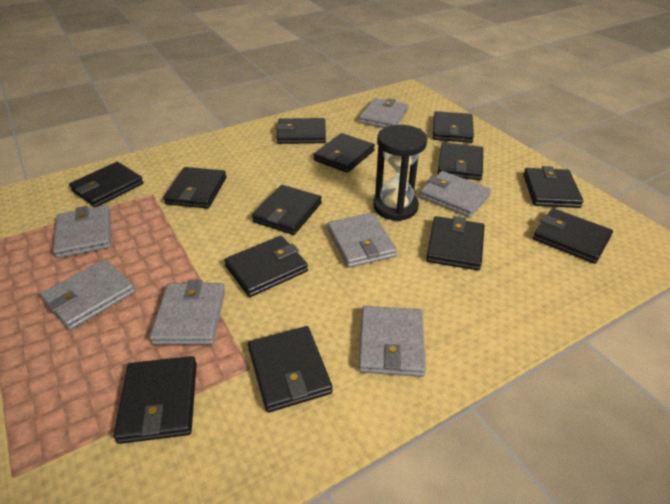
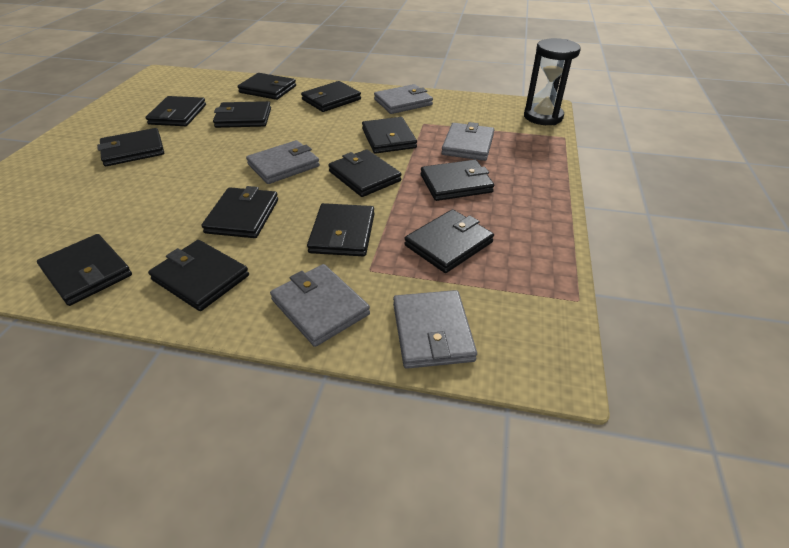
grey wallet: [40,259,135,330] [53,205,111,258] [149,280,225,345] [327,213,397,268] [358,306,426,377] [359,98,408,128] [419,171,491,218] = 7 -> [246,140,320,184] [270,264,370,347] [374,84,433,114] [393,290,477,369] [441,122,494,161] = 5

